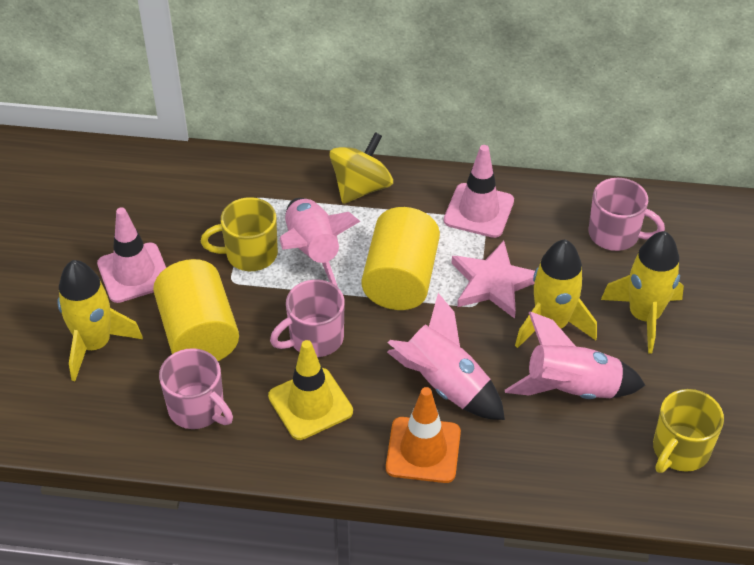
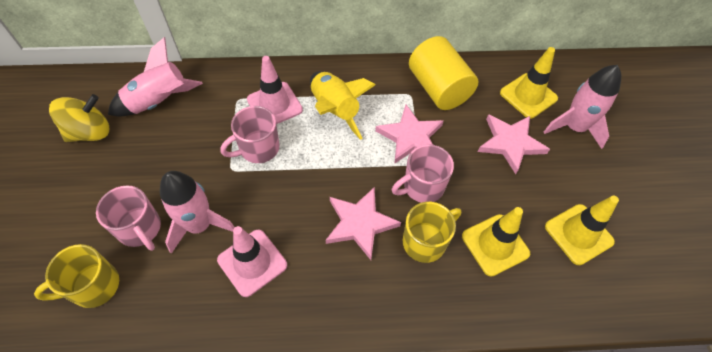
orange traffic cone: [386,387,461,483] = 1 -> none = 0
pink star: [452,241,535,319] = 1 -> [326,187,401,260] [375,105,443,164] [478,114,550,174] = 3
yellow cylinder: [153,259,239,361] [361,207,440,310] = 2 -> [409,36,478,110] = 1
yellow rocket: [57,260,143,381] [515,239,597,348] [601,231,684,354] = 3 -> [310,71,376,140] = 1
yellow traffic cone: [268,340,353,440] = 1 -> [462,207,530,277] [500,47,558,119] [545,195,619,265] = 3

